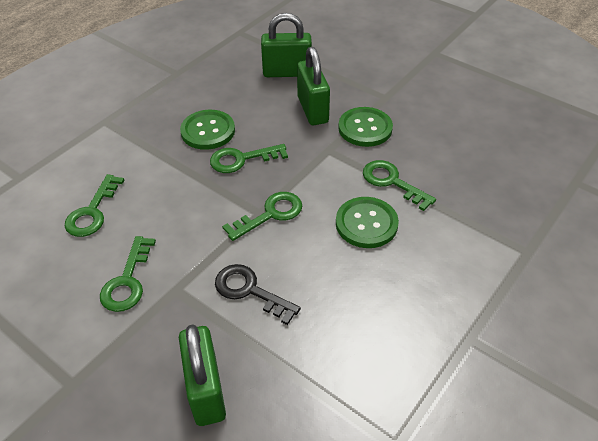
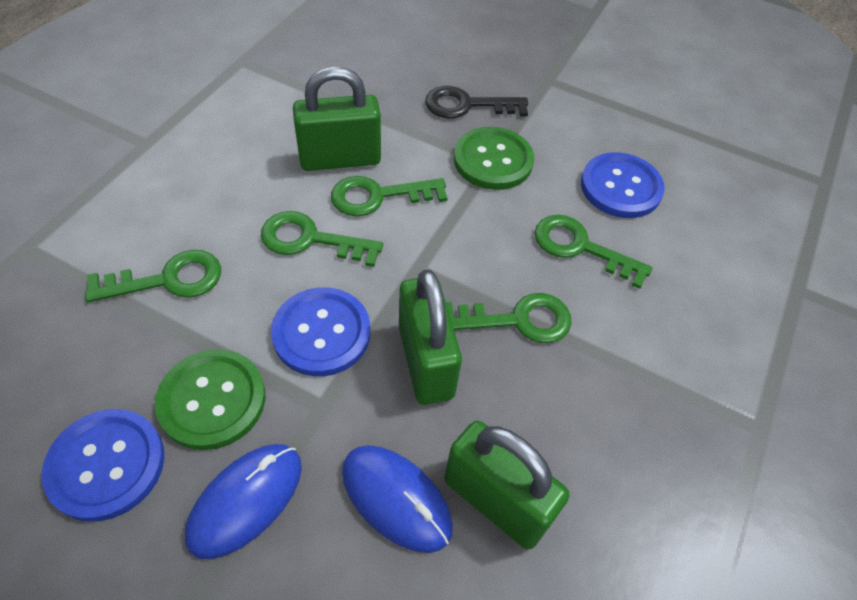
blue button: none = 0 -> [42,409,164,522] [271,287,371,376] [581,152,665,218] = 3
blue mouse: none = 0 -> [185,444,302,559] [342,445,453,553] = 2
green button: [180,110,235,150] [336,197,399,248] [338,107,393,147] = 3 -> [155,349,265,450] [454,127,534,190] = 2

